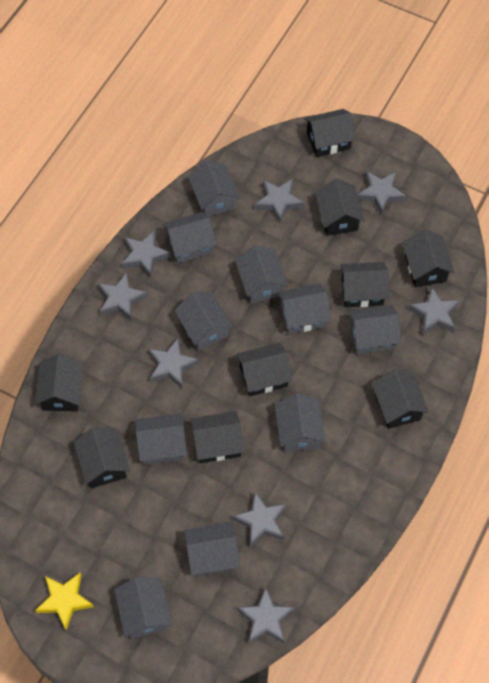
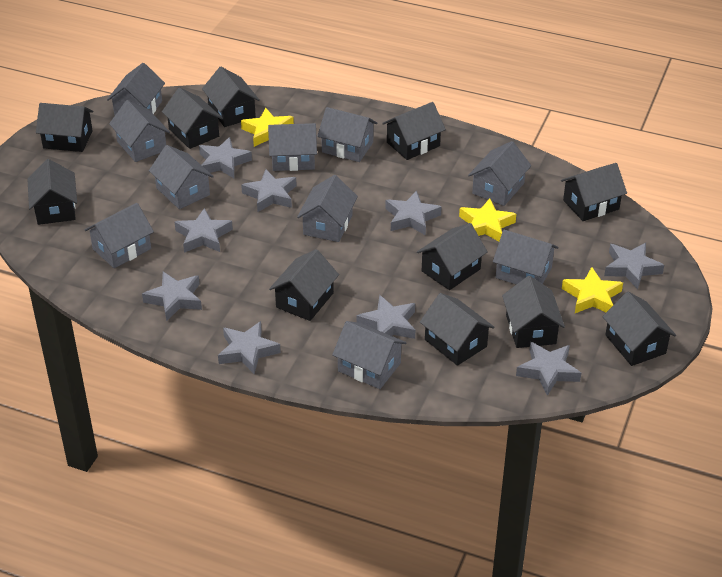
black house: [35,354,84,411] [74,427,130,488] [190,411,244,463] [236,343,292,397] [304,109,356,157] [315,178,364,236] [340,262,389,307] [372,369,429,429] [402,229,455,287] = 9 -> [27,159,77,225] [36,103,93,152] [162,87,223,149] [202,67,259,127] [269,249,339,321] [382,102,446,160] [417,223,488,290] [420,293,495,366] [502,276,565,348] [561,163,627,221] [602,292,676,366] = 11
grey star: [98,272,148,321] [122,231,171,278] [148,338,199,389] [232,492,287,548] [237,587,295,644] [255,179,304,223] [358,171,406,215] [408,287,460,335] = 8 -> [142,272,202,321] [175,208,233,253] [199,137,252,178] [218,321,281,374] [241,169,297,212] [357,295,415,339] [385,191,441,235] [516,342,581,396] [604,243,664,289] = 9
yellow star: [35,573,94,630] = 1 -> [241,108,294,147] [459,198,516,241] [562,267,623,313] = 3

